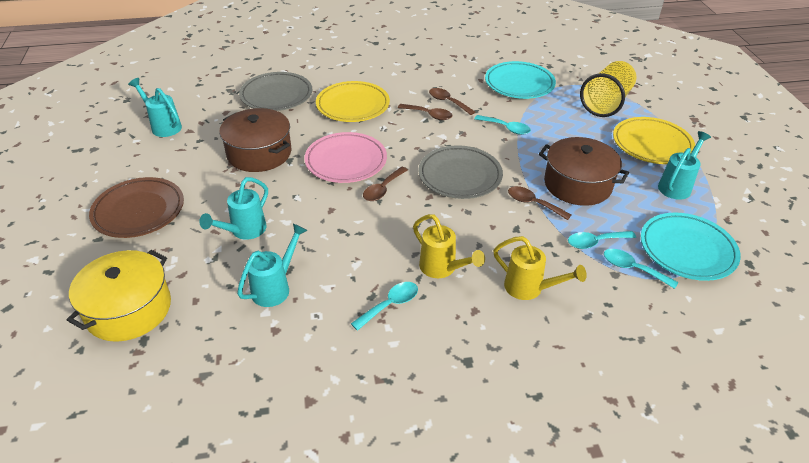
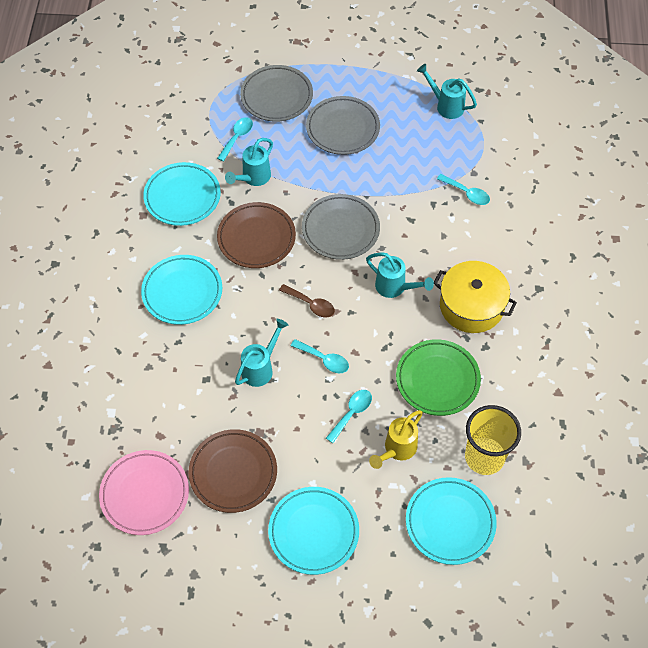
brown plate: [89,177,184,238] = 1 -> [188,429,277,513] [217,202,296,268] = 2
brown pot: [219,108,292,172] [539,137,629,206] = 2 -> none = 0
brown spoon: [363,167,408,201] [398,104,453,120] [429,88,475,115] [508,186,571,220] = 4 -> [279,284,335,318] = 1
green plate: none = 0 -> [396,339,481,416] = 1
grey plate: [239,72,312,111] [418,145,503,199] = 2 -> [240,65,313,122] [302,194,380,260] [306,96,380,155] = 3
turquoise plate: [485,61,556,99] [640,213,741,281] = 2 -> [141,255,222,325] [143,162,221,226] [268,487,359,575] [406,477,497,565] = 4
yellow plate: [316,81,390,122] [613,117,695,164] = 2 -> none = 0
yellow watering can: [413,214,485,278] [493,236,587,300] = 2 -> [369,410,423,469] = 1

